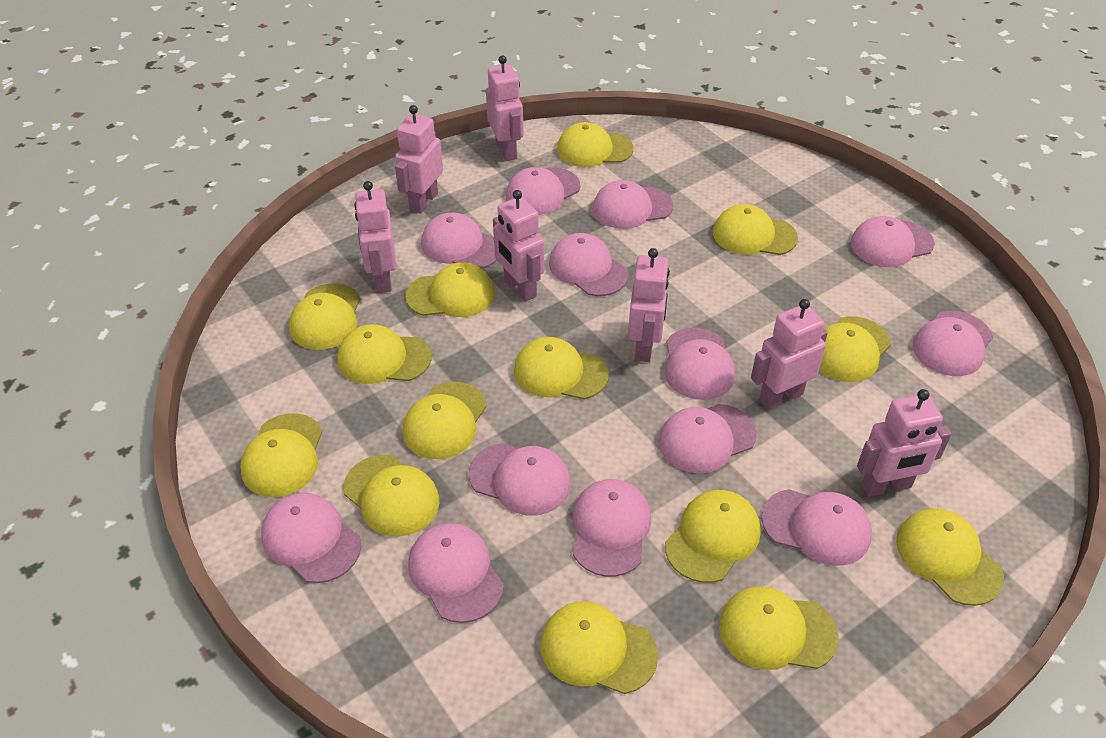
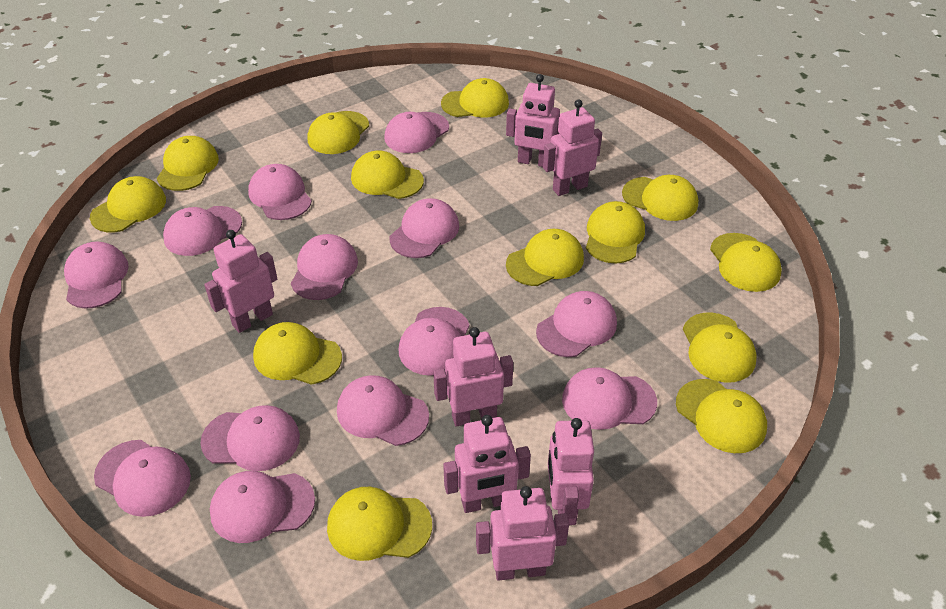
yellow cap: [240,413,322,497] [289,284,361,350] [337,324,432,384] [343,455,439,537] [402,382,487,459] [405,262,495,317] [514,337,609,400] [540,601,658,694] [557,122,634,167] [665,490,761,583] [713,204,798,255] [719,586,839,670] [819,316,891,382] [896,508,1004,606] = 14 -> [90,176,166,233] [157,136,219,191] [253,322,342,385] [308,111,369,154] [327,487,432,561] [351,151,424,199] [441,78,509,118] [506,229,584,286] [586,201,645,264] [622,175,698,221] [676,379,767,453] [683,313,757,383] [710,233,782,292] = 13

